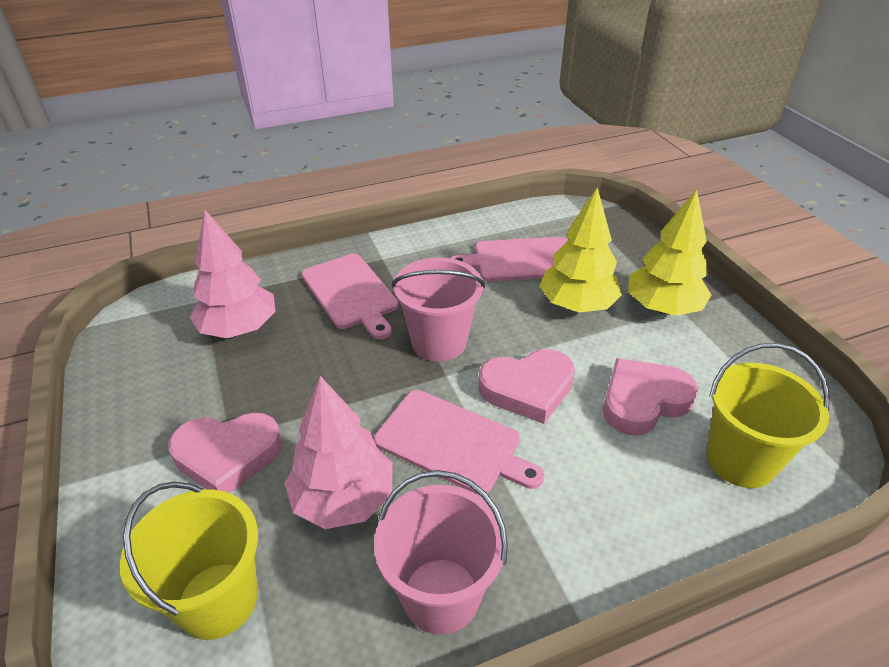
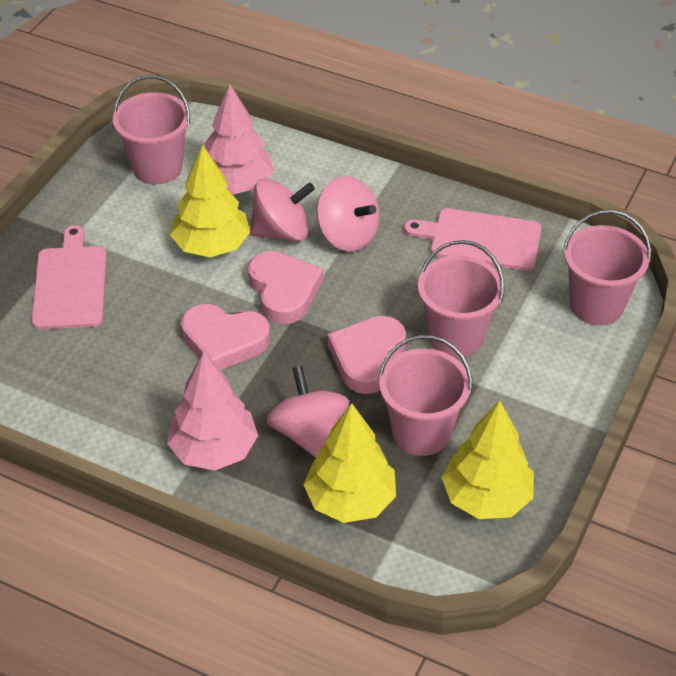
pink bucket: [374,470,508,635] [392,257,485,362] = 2 -> [113,75,190,185] [378,335,472,456] [418,240,505,357] [563,210,651,325] = 4
pink cutting board: [301,254,399,339] [374,390,545,495] [451,237,568,281] = 3 -> [31,225,107,329] [404,208,541,271] = 2
pink spinning top: none = 0 -> [250,178,315,242] [266,366,349,458] [316,176,380,252] = 3
yellow bucket: [120,482,258,640] [706,343,830,488] = 2 -> none = 0
yellow tree: [540,188,622,312] [628,190,711,316] = 2 -> [170,145,250,257] [303,403,396,523] [442,401,534,519] = 3

